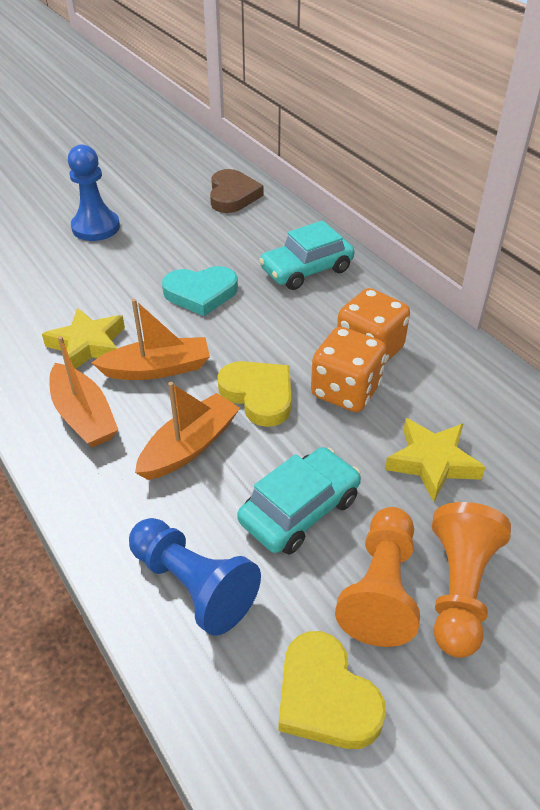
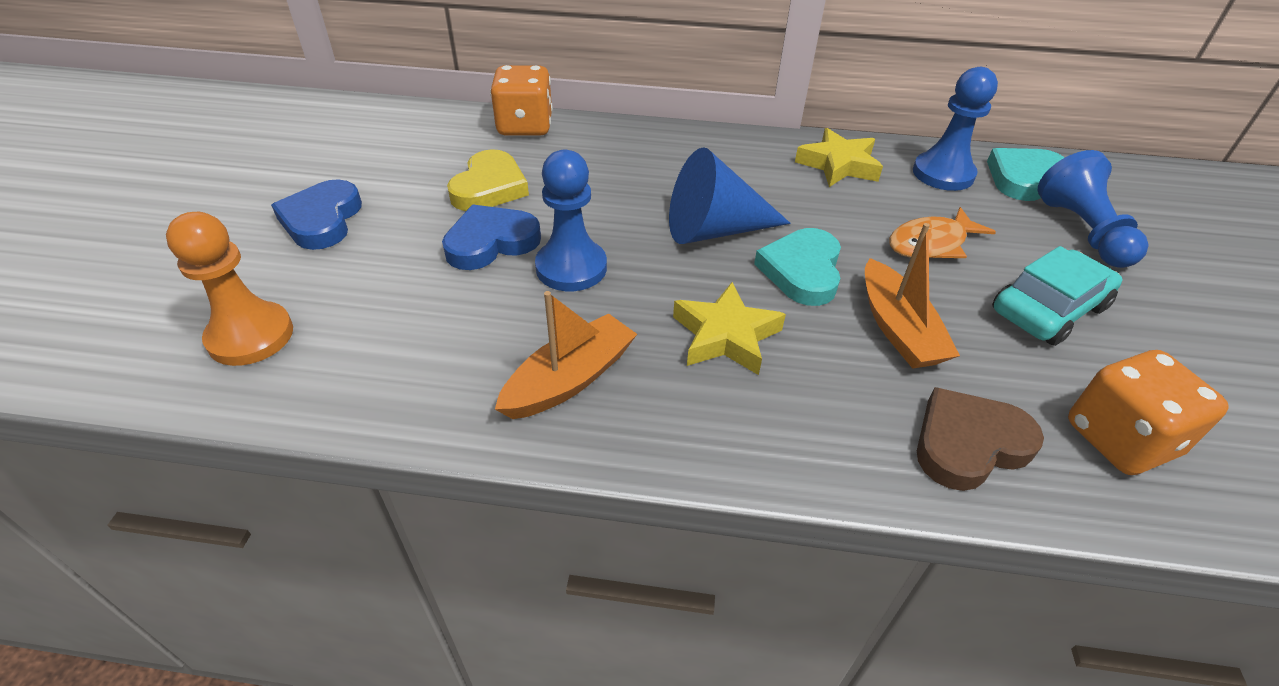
blue cone: none = 0 -> [669,147,791,244] = 1
blue heart: none = 0 -> [271,179,362,250] [442,205,541,270] = 2
blue pawn: [68,144,120,241] [129,518,261,636] = 2 -> [535,150,607,291] [913,67,998,191] [1038,150,1149,268] = 3
orange boat: [50,336,119,448] [92,299,210,380] [135,382,240,480] = 3 -> [495,291,637,419] [865,223,960,369] = 2
orange fish: none = 0 -> [889,207,996,258] = 1
orange pawn: [335,507,420,647] [432,502,511,658] = 2 -> [166,212,293,366] = 1
turquoise car: [237,447,361,555] [259,221,355,290] = 2 -> [992,246,1123,346] = 1
turquoise heart: [162,266,238,316] = 1 -> [754,228,841,306] [987,148,1065,201] = 2
yellow heart: [217,361,291,427] [278,631,386,749] = 2 -> [447,149,529,211] = 1

